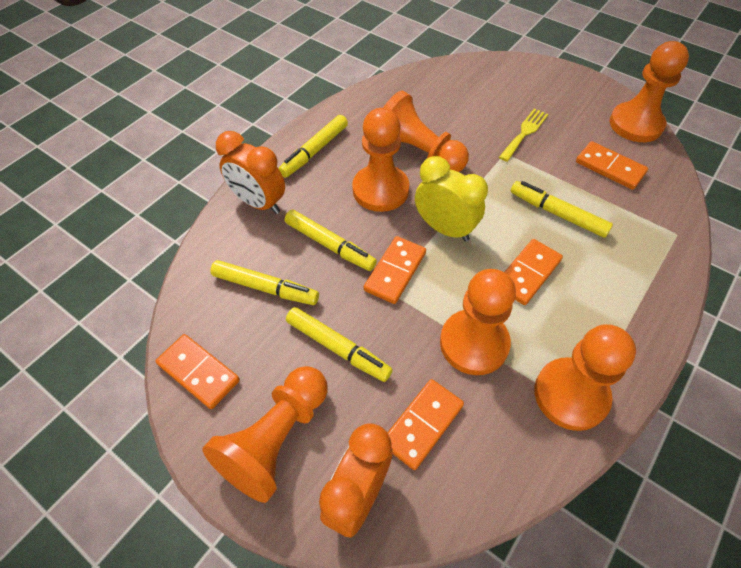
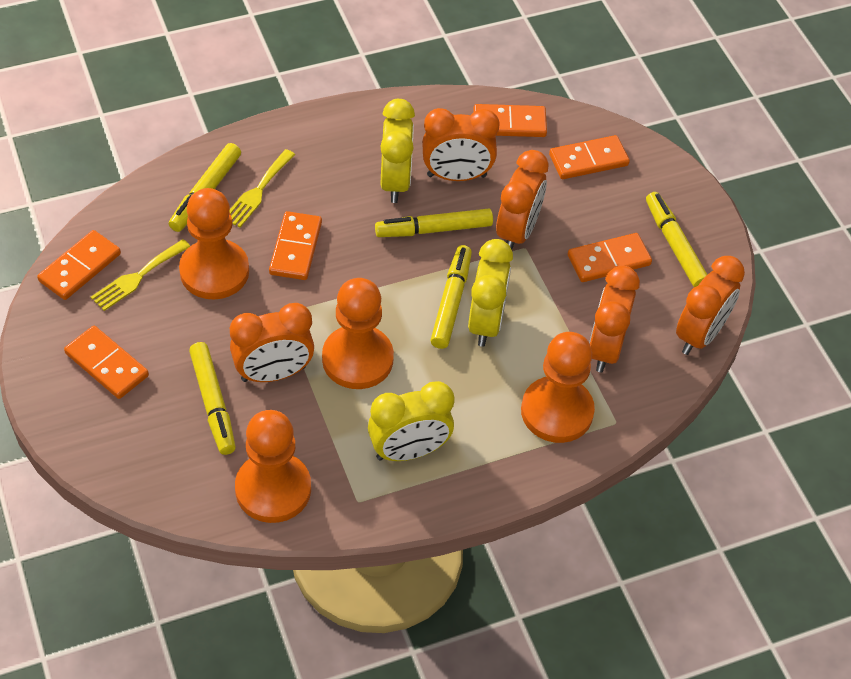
orange clock: [216,131,285,214] [319,423,393,538] = 2 -> [230,303,314,382] [422,108,500,181] [496,150,549,249] [589,266,640,372] [676,256,745,355] = 5
orange domino: [155,334,240,409] [364,236,426,304] [387,379,464,470] [505,239,563,305] [576,141,648,190] = 5 -> [37,230,121,300] [64,326,149,399] [269,211,322,280] [473,104,547,137] [549,135,630,179] [568,233,652,282] = 6
orange pawn: [202,366,328,503] [352,108,409,212] [383,91,469,172] [440,269,516,375] [534,324,636,431] [610,41,689,142] = 6 -> [179,188,249,300] [235,410,311,523] [322,278,394,389] [521,332,595,443] = 4
yellow clock: [415,156,488,242] = 1 -> [368,381,454,461] [380,99,415,203] [468,239,513,347] = 3
yellow fork: [499,109,549,162] = 1 -> [90,239,190,311] [229,149,295,227] = 2

